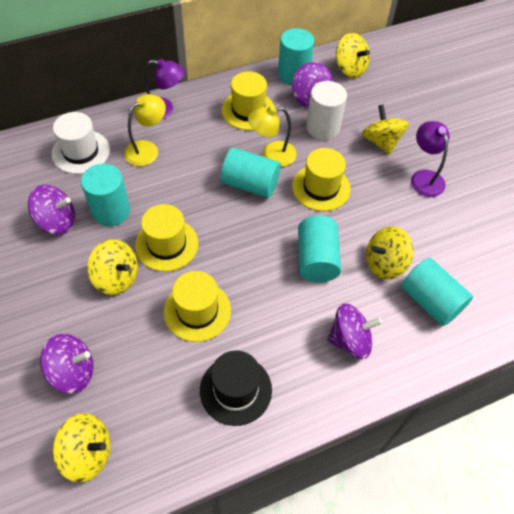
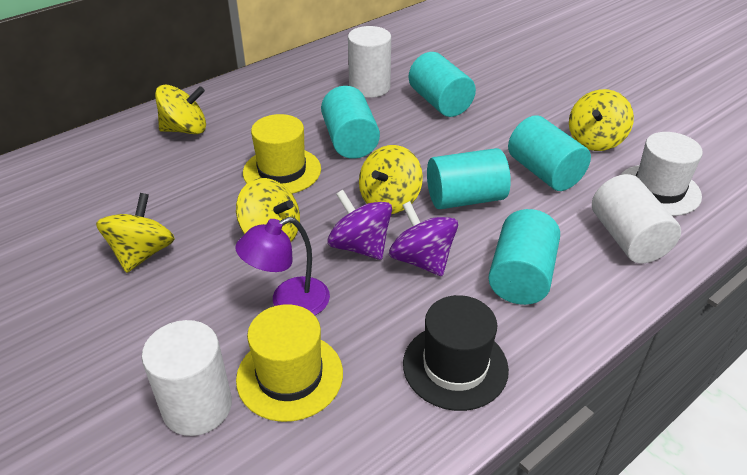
purple lamp: [144,59,185,119] [411,121,450,197] = 2 -> [235,217,330,315] = 1
purple spinning top: [28,185,75,234] [40,334,93,394] [292,62,333,108] [327,303,382,359] = 4 -> [327,190,392,260] [389,201,458,276] = 2
white cylinder: [306,81,347,140] = 1 -> [142,320,232,436] [348,26,391,98] [592,174,681,263] = 3
yellow hat: [135,204,199,272] [164,271,231,342] [221,71,275,130] [292,148,351,211] = 4 -> [236,304,343,422] [243,114,321,194] = 2
yellow lamp: [124,94,166,166] [248,106,297,167] = 2 -> none = 0

